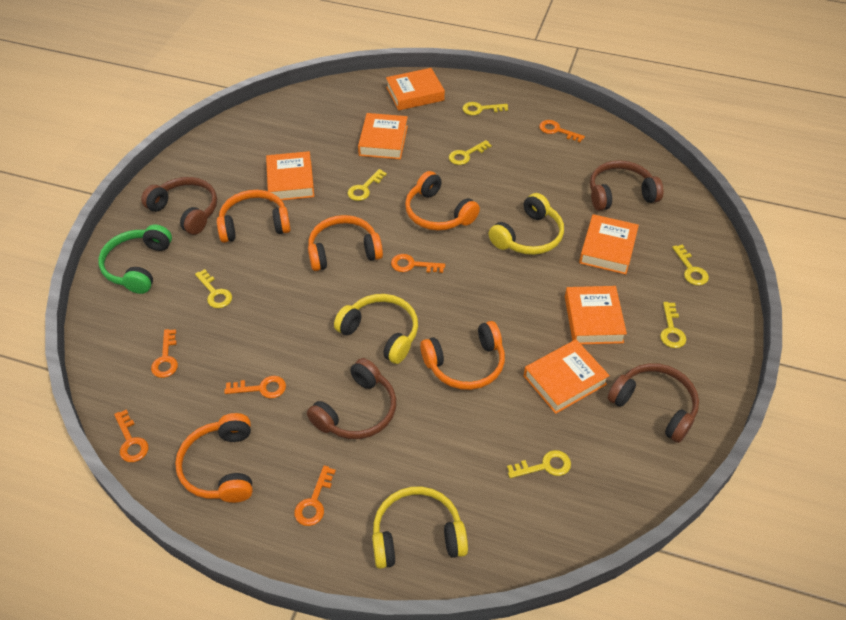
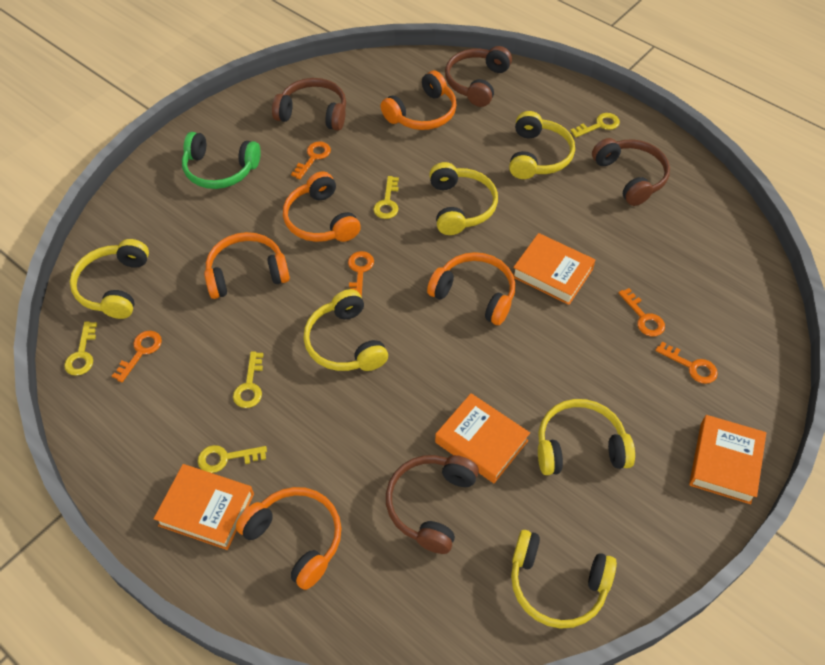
orange book: [266,151,314,202] [358,113,408,159] [386,68,445,111] [524,339,610,414] [565,286,627,344] [579,214,639,274] = 6 -> [154,464,254,550] [435,393,530,483] [513,233,595,305] [689,415,766,504] = 4
orange key: [114,409,148,462] [151,329,178,378] [224,376,286,399] [294,465,336,526] [391,254,445,273] [539,120,585,142] = 6 -> [112,331,162,383] [291,141,331,180] [348,251,374,297] [618,288,665,336] [655,341,718,384] = 5
yellow headphones: [334,294,418,364] [372,487,468,569] [489,193,564,255] = 3 -> [70,239,149,319] [304,289,388,371] [429,162,498,235] [509,111,575,179] [511,530,617,629] [538,399,635,475] = 6
yellow key: [195,269,232,308] [347,169,387,201] [449,140,492,165] [462,102,508,115] [507,450,571,478] [660,302,687,348] [672,244,709,286] = 7 -> [64,321,97,376] [198,445,267,473] [233,351,263,408] [373,176,399,219] [571,113,620,138] = 5

